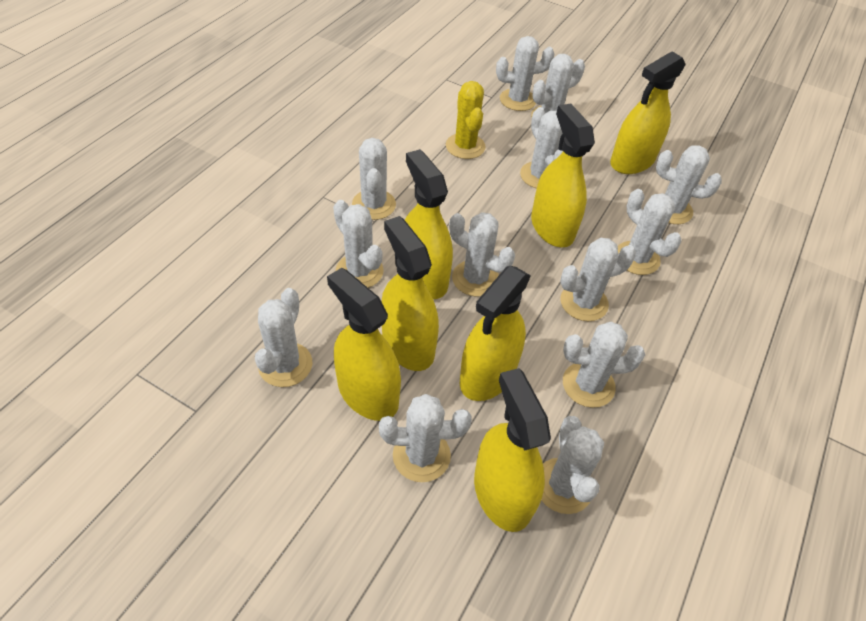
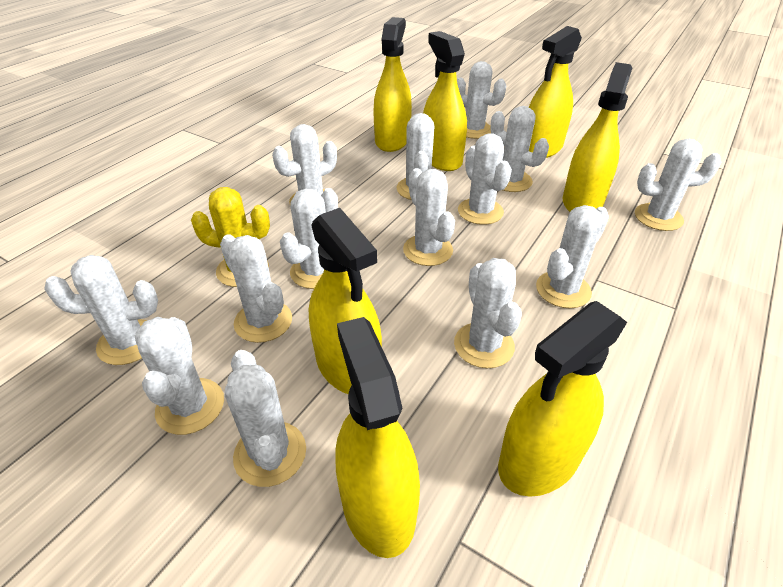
white cactus: [255,288,312,387] [333,200,384,288] [352,138,396,220] [379,394,472,482] [449,212,515,296] [496,36,554,111] [520,107,563,188] [531,54,585,117] [541,416,604,514] [560,238,636,321] [563,322,645,408] [618,189,681,275] [656,145,722,224] = 13 -> [44,255,158,365] [135,317,224,435] [220,234,292,343] [225,350,306,487] [272,124,337,205] [280,188,338,289] [396,113,434,200] [403,168,455,266] [454,258,522,368] [457,61,506,139] [458,133,512,225] [490,106,549,192] [536,205,609,308] [635,139,721,231] = 14

